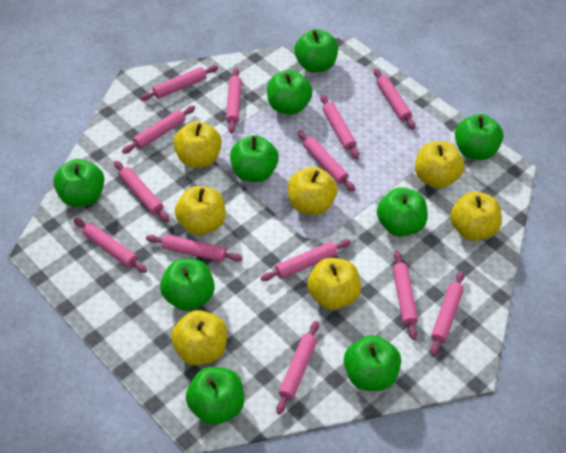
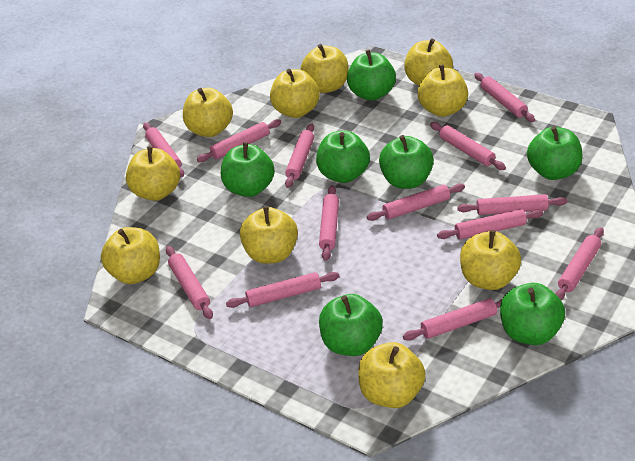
green apple: [53,159,104,207] [160,259,215,311] [186,367,244,425] [230,135,279,182] [267,70,312,115] [294,29,338,73] [344,335,401,391] [377,187,428,237] [455,114,503,160] = 9 -> [221,142,275,197] [316,131,370,183] [319,294,383,356] [347,50,396,101] [379,135,434,189] [500,283,565,345] [527,126,582,180] = 7
yellow apple: [171,310,227,365] [173,121,222,168] [175,186,226,235] [288,167,337,215] [307,258,361,310] [415,141,464,188] [450,192,502,241] = 7 -> [101,227,160,284] [126,146,180,201] [183,88,233,137] [240,206,298,264] [270,69,319,118] [301,44,348,93] [358,342,425,408] [404,38,453,85] [418,65,468,117] [460,230,521,290] = 10

